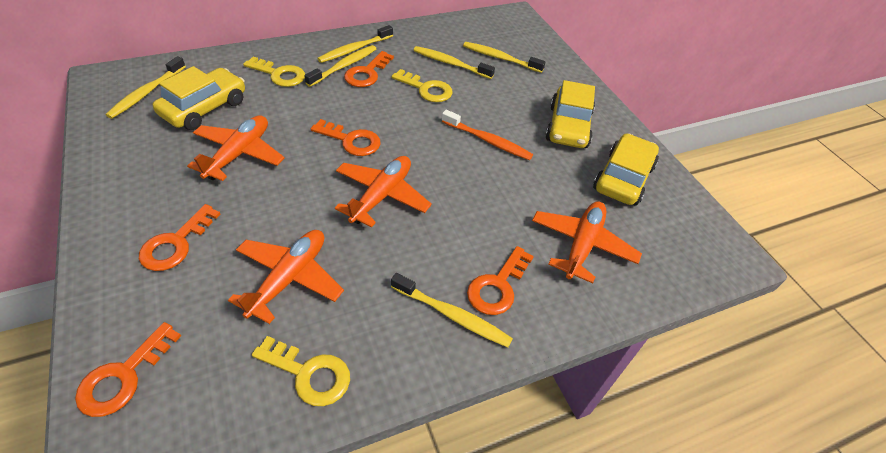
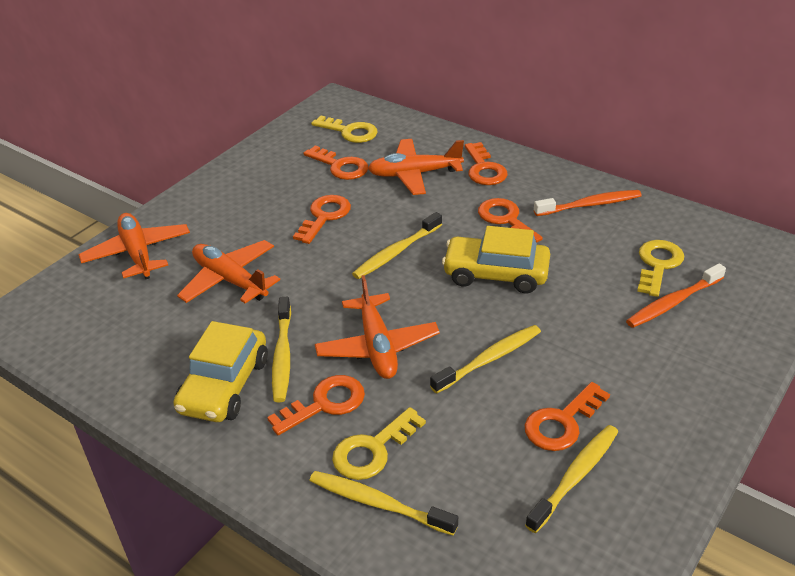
orange key: [75,322,181,417] [139,204,221,271] [311,119,381,156] [344,51,394,87] [467,246,534,315] = 5 -> [267,375,365,435] [293,195,351,244] [303,145,369,180] [465,142,507,185] [478,198,542,243] [525,382,610,451] = 6
orange toothbrush: [442,110,533,160] = 1 -> [534,190,642,216] [626,263,726,328] = 2
yellow car: [153,66,245,130] [545,80,595,148] [593,133,659,206] = 3 -> [173,321,268,422] [442,226,550,294] = 2
yellow toothbrush: [106,56,186,119] [304,45,376,87] [317,25,393,63] [391,273,513,347] [413,46,495,79] [463,42,546,73] = 6 -> [272,297,291,402] [310,471,458,535] [352,212,442,279] [430,325,541,394] [525,425,618,533] = 5

